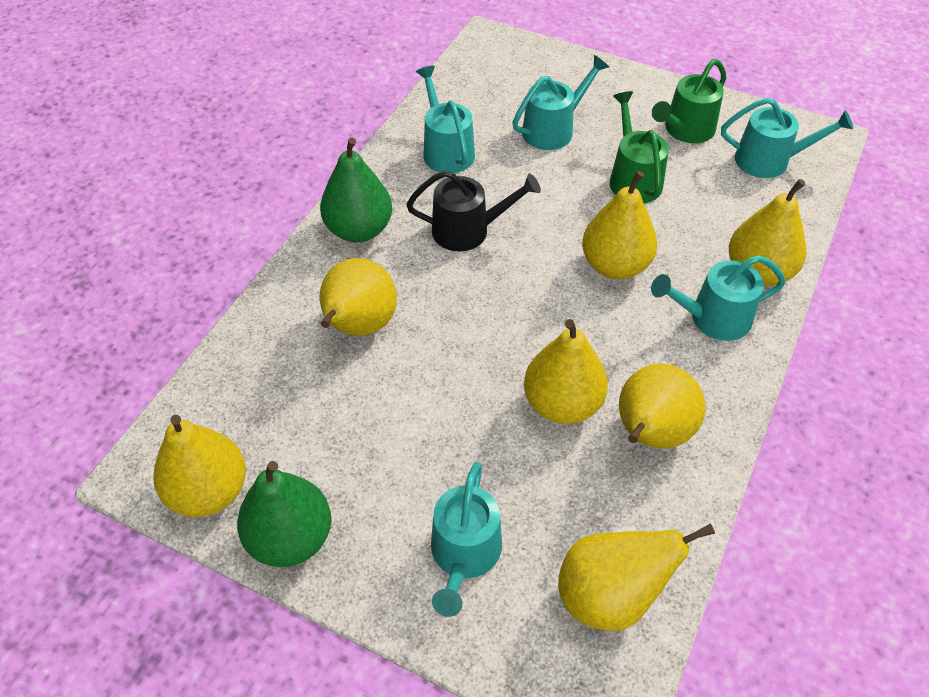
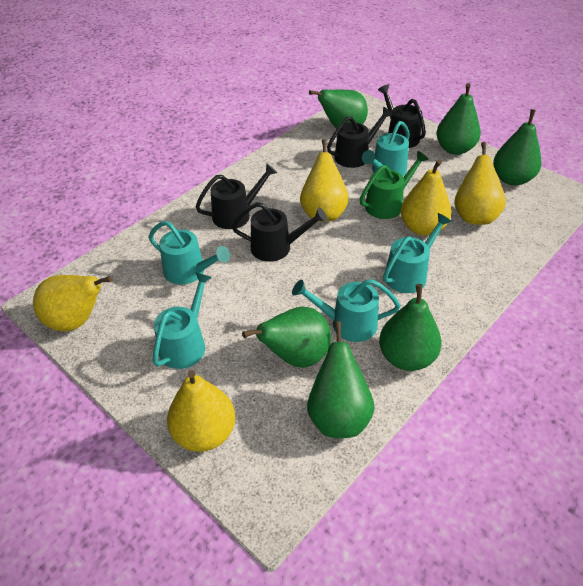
black watering can: [406,170,541,251] = 1 -> [196,163,277,229] [232,202,327,262] [327,107,393,168] [378,84,426,148] = 4
green pear: [237,461,331,567] [320,137,392,242] = 2 -> [242,307,331,368] [307,321,374,438] [309,89,368,129] [379,284,442,371] [436,83,481,155] [493,109,541,186] = 6
green watering can: [610,91,669,203] [652,59,726,143] = 2 -> [360,151,429,219] = 1
yellow pear: [153,415,246,517] [320,258,397,336] [524,319,608,424] [558,523,715,631] [582,171,657,279] [619,364,706,449] [729,179,806,286] = 7 -> [33,275,112,331] [167,370,235,452] [300,139,349,222] [401,159,452,236] [454,142,506,225] = 5

